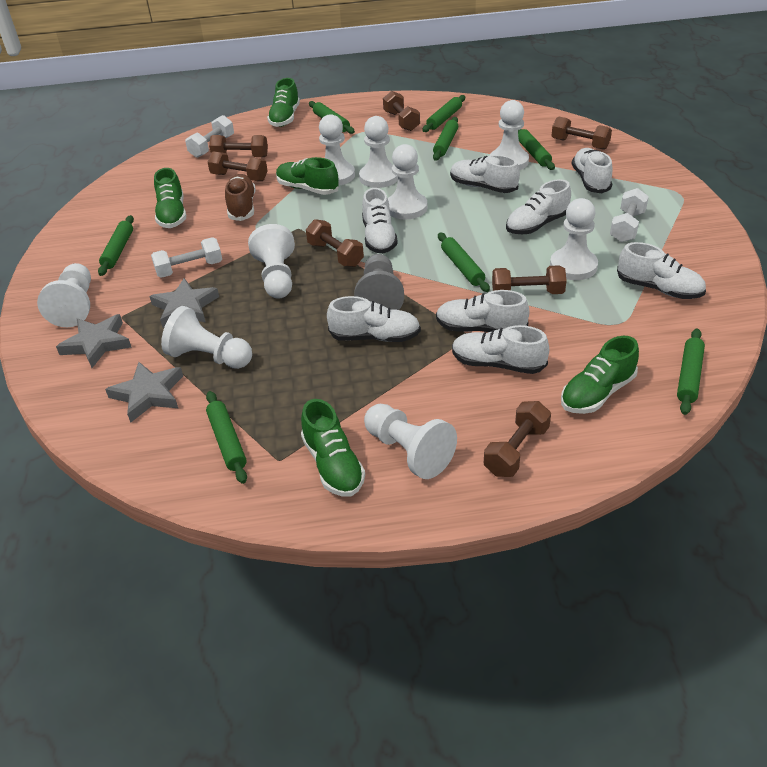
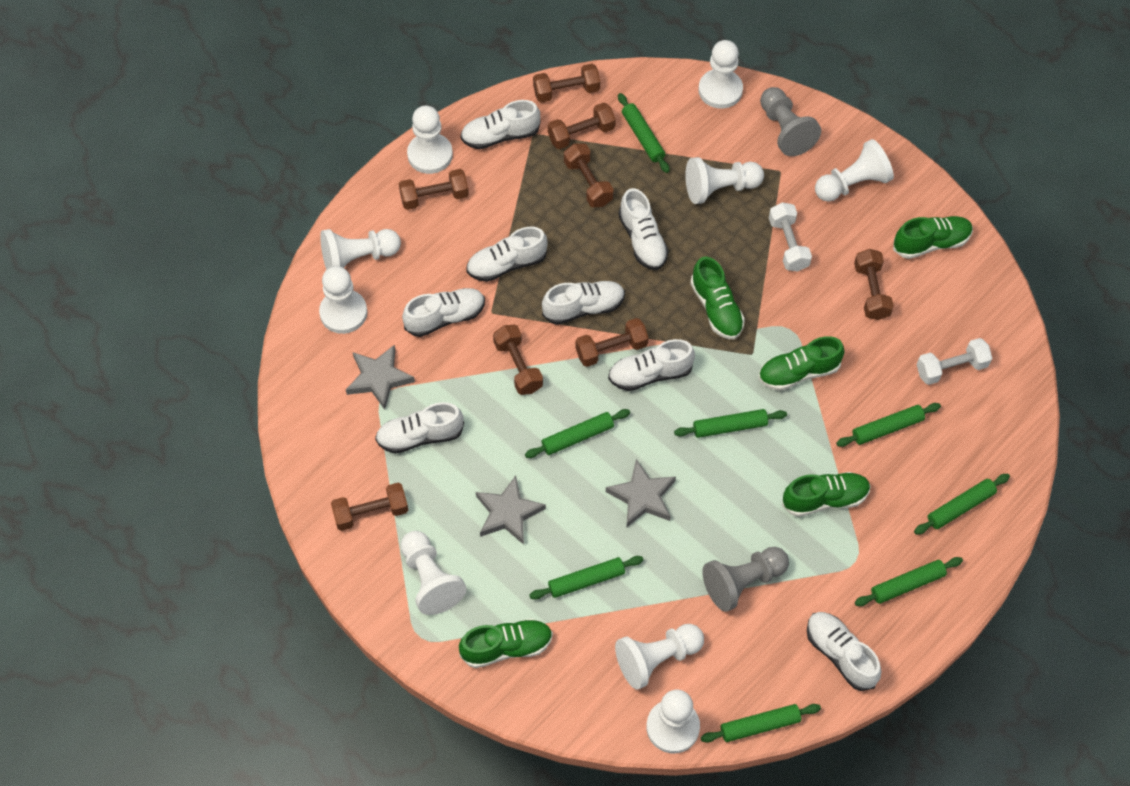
brown dumbbell: [208,151,268,181] [209,135,268,157] [306,219,364,267] [383,91,420,131] [484,401,551,477] [492,265,567,294] [552,117,612,150] = 7 -> [331,483,408,531] [399,169,469,210] [493,325,543,395] [533,64,600,102] [548,102,616,149] [564,143,614,207] [575,318,649,367] [854,249,894,320] = 8
brown shoe: [225,174,256,221] = 1 -> none = 0
grey pawn: [354,254,404,310] = 1 -> [702,547,789,612] [760,87,821,156] = 2
white dumbbell: [151,237,222,278] [185,115,234,158] [610,188,649,242] = 3 -> [769,203,812,272] [916,338,992,385] = 2

